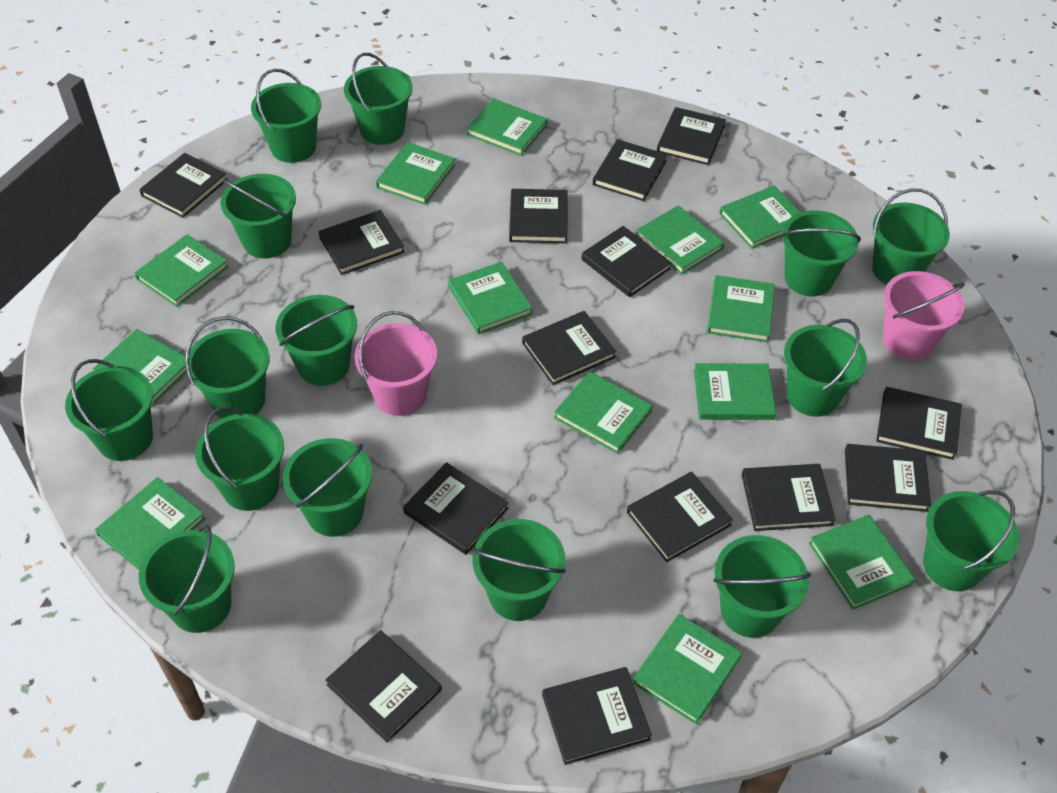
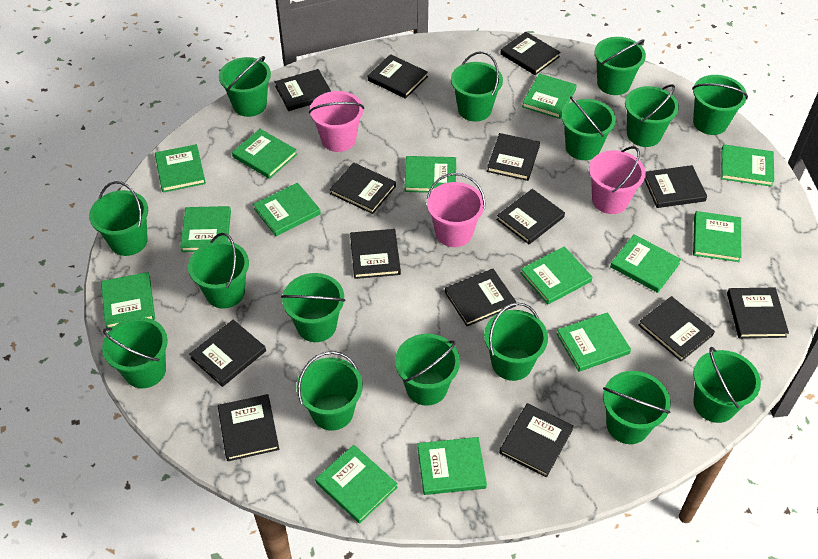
green book: [93,329,186,407] [95,477,206,570] [135,234,229,307] [376,142,455,205] [448,262,533,334] [467,99,547,156] [554,371,653,454] [632,614,742,725] [636,206,724,275] [694,363,776,420] [707,275,775,342] [719,186,801,249] [809,515,915,610] = 13 -> [101,272,155,328] [155,144,206,193] [180,206,231,252] [232,129,297,179] [253,183,321,236] [315,445,398,524] [405,156,456,193] [417,437,487,495] [520,246,592,305] [522,73,577,119] [556,312,631,372] [610,234,681,293] [693,211,741,262] [721,144,774,187] = 14
pink bucket: [355,311,437,416] [883,271,965,360] = 2 -> [309,91,364,152] [427,173,485,247] [589,146,646,214] = 3

